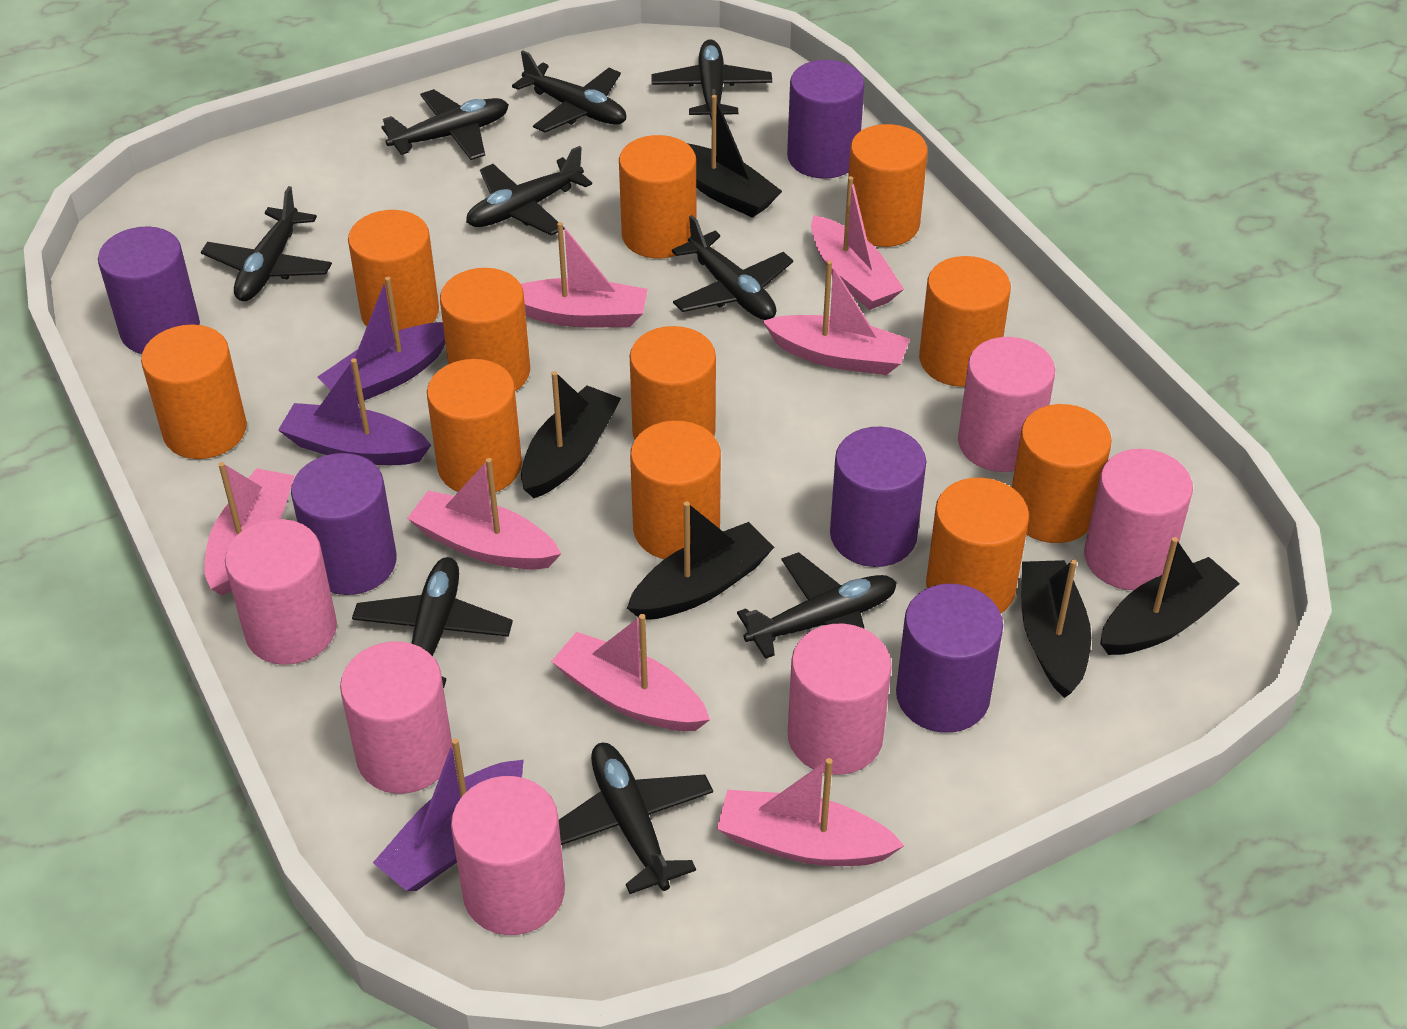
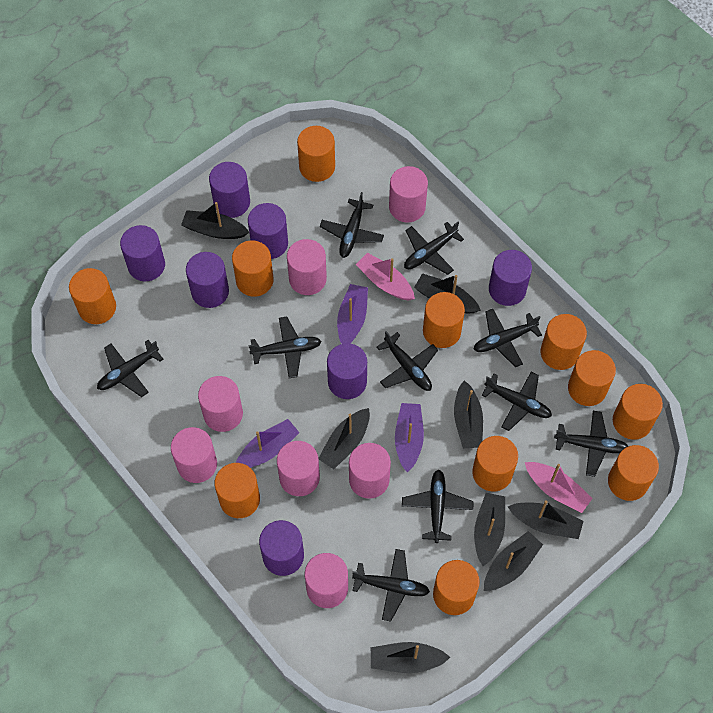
black boat: [521,371,621,498] [627,501,774,620] [687,95,782,218] [1022,559,1091,698] [1100,537,1240,655] = 5 -> [181,202,249,239] [318,408,370,469] [371,642,450,673] [414,273,481,313] [454,380,483,449] [474,493,505,566] [484,531,543,591] [508,500,584,539] = 8
black plane: [201,186,332,301] [352,557,513,688] [382,89,509,160] [466,146,592,235] [512,50,626,132] [559,743,713,894] [651,39,772,120] [672,215,793,320] [737,552,897,659] = 9 -> [97,340,163,397] [249,317,322,378] [320,192,384,258] [352,549,430,622] [376,331,438,391] [402,469,473,543] [404,222,464,275] [473,309,542,367] [482,371,552,431] [554,411,628,477] = 10
pink boat: [204,462,295,596] [407,458,561,570] [521,222,648,327] [551,614,710,731] [717,758,905,866] [763,260,910,375] [811,176,904,310] = 7 -> [356,253,415,300] [525,462,593,513] = 2
pink cylinder: [225,519,337,665] [340,642,453,794] [451,776,565,935] [788,624,892,775] [958,337,1055,472] [1084,449,1193,590] = 6 -> [171,427,217,483] [198,376,243,432] [277,441,320,496] [287,239,327,295] [305,553,348,608] [349,443,391,499] [389,166,428,222] = 7
purple cylinder: [98,226,200,354] [291,453,397,595] [787,60,864,179] [830,426,926,567] [896,584,1003,733] = 5 -> [120,225,165,281] [186,252,229,308] [209,162,250,218] [248,203,288,259] [259,520,304,576] [327,343,367,399] [489,250,532,306] = 7

